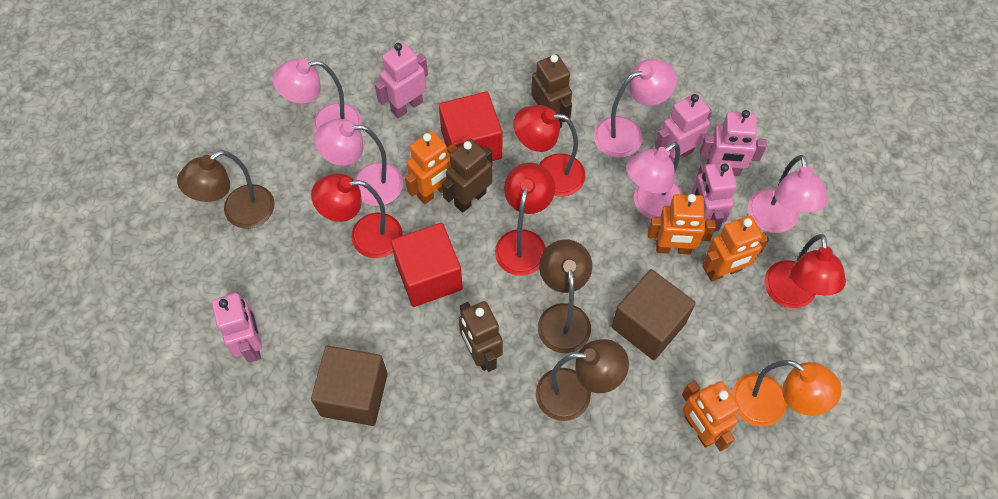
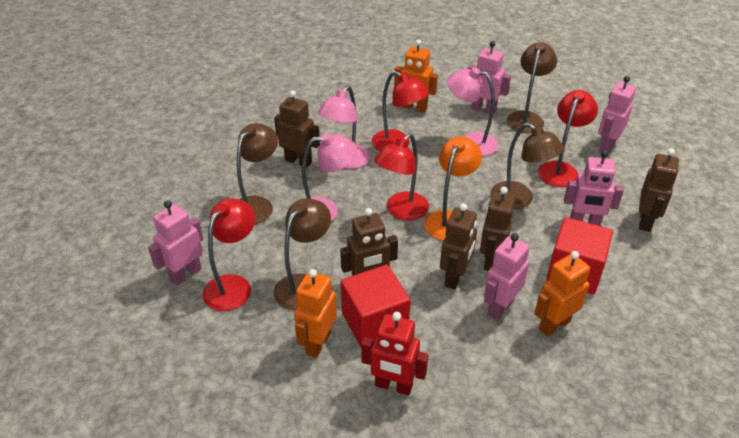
brown cube: [311,346,388,426] [611,269,696,360] = 2 -> none = 0
brown lamp: [177,150,275,229] [536,339,629,421] [538,239,592,353] = 3 -> [237,123,278,225] [274,198,331,310] [491,123,564,209] [507,42,557,133] = 4
brown robot: [442,139,492,213] [459,301,503,372] [531,54,572,128] = 3 -> [274,90,320,168] [340,208,398,276] [440,203,477,289] [480,187,515,271] [639,148,679,232] = 5
orange robot: [405,131,457,204] [648,194,716,254] [682,381,740,452] [702,216,769,281] = 4 -> [294,269,337,358] [394,39,438,113] [534,251,590,336] = 3
pink lamp: [272,59,362,133] [314,119,403,206] [594,59,677,158] [626,142,683,219] [748,155,828,233] = 5 -> [302,133,357,221] [318,86,370,169] [447,67,498,156] = 3
red robot: none = 0 -> [361,312,428,395] = 1

